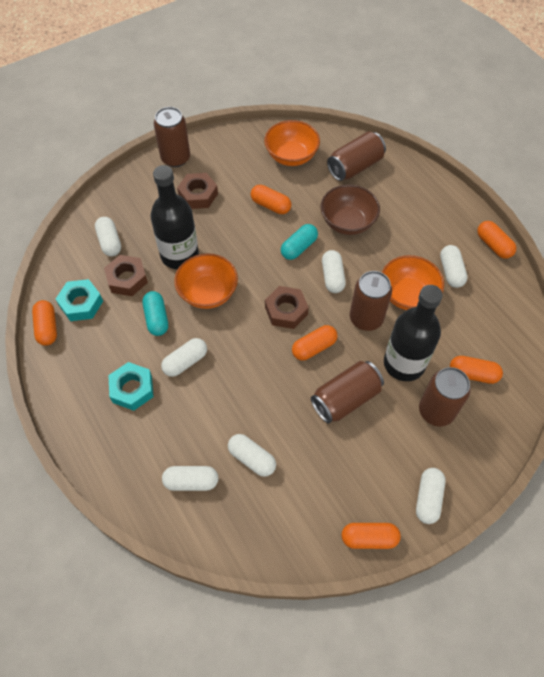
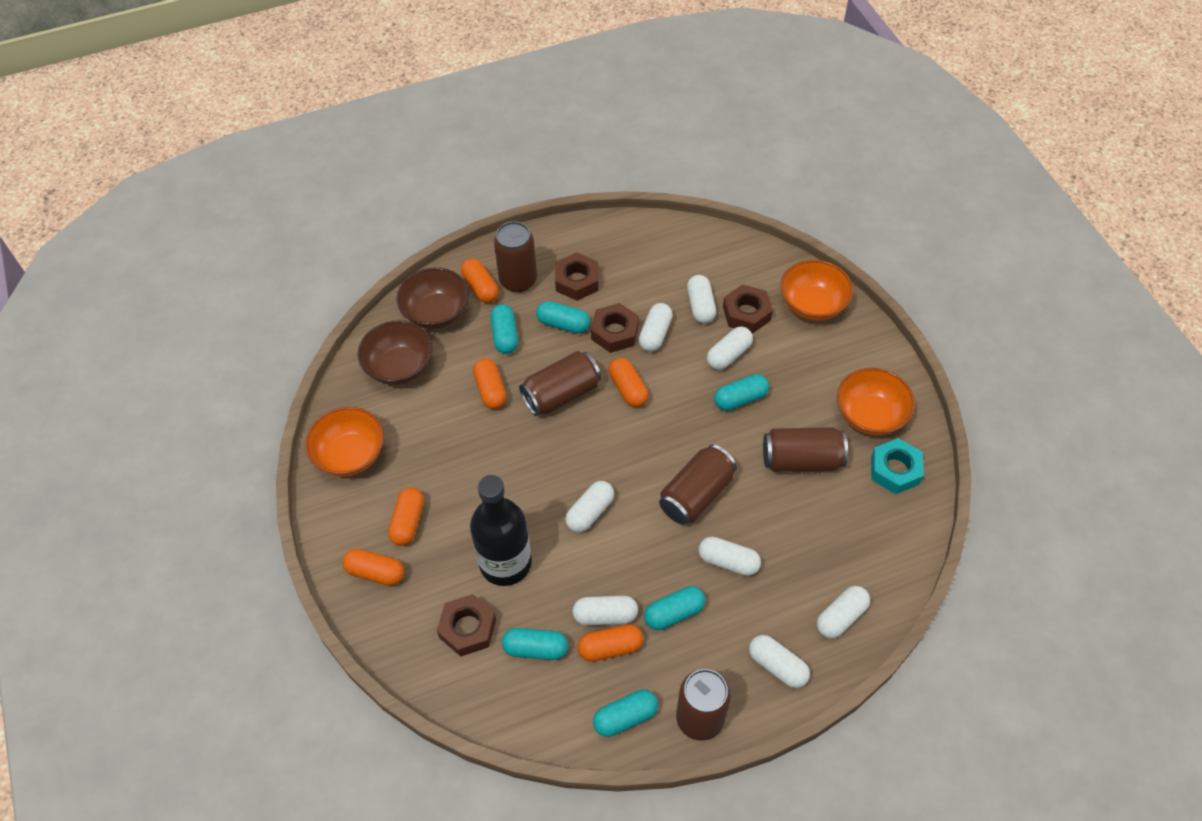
black bottle: [150,165,199,269] [384,285,443,381] = 2 -> [470,475,532,586] = 1
brown bowl: [321,185,380,235] = 1 -> [358,320,432,385] [396,267,469,329] = 2
brown nut: [104,255,148,296] [177,173,218,209] [265,286,309,329] = 3 -> [437,594,496,657] [555,252,598,301] [591,303,639,353] [723,284,773,334] = 4
turquoise capsule: [143,291,168,336] [281,224,318,260] = 2 -> [490,304,518,354] [502,628,568,660] [536,301,590,334] [593,689,658,737] [644,586,705,630] [714,374,769,411] = 6
turquoise nut: [56,279,103,321] [108,362,154,411] = 2 -> [871,438,924,494] = 1
white capsule: [95,217,121,256] [161,338,207,377] [162,466,218,491] [228,434,276,477] [322,250,346,293] [416,468,446,524] [440,245,468,288] = 7 -> [565,481,614,532] [573,596,638,626] [638,303,673,352] [687,275,716,324] [699,537,761,576] [707,327,753,370] [749,635,810,688] [817,586,870,638] = 8

